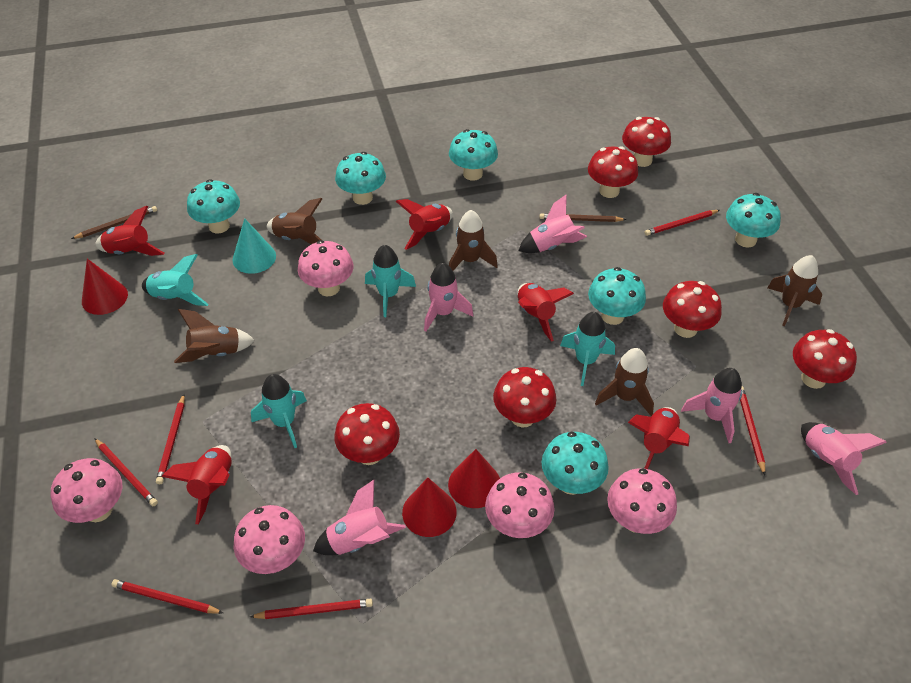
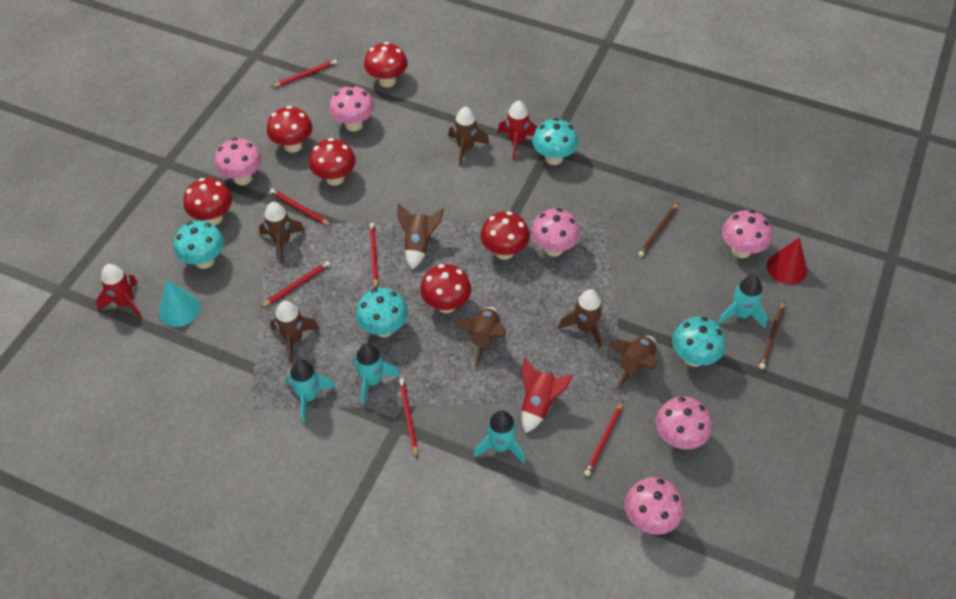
brown rocket: [174,309,255,363] [267,198,322,244] [449,210,498,271] [595,348,654,416] [767,255,822,326] = 5 -> [259,202,305,263] [270,301,319,363] [397,203,444,270] [448,106,489,166] [456,307,506,366] [558,289,603,348] [608,336,657,389] = 7
pink mushroom: [51,458,122,523] [234,505,305,574] [298,240,354,297] [485,472,555,538] [607,468,677,534] = 5 -> [215,138,262,185] [329,85,374,132] [531,208,580,257] [625,477,684,535] [656,396,712,449] [722,210,772,258] = 6
pink rocket: [313,480,406,555] [424,263,473,332] [518,195,587,253] [681,368,742,443] [801,422,887,495] = 5 -> none = 0
red cone: [82,259,128,315] [402,478,457,537] [448,449,500,508] = 3 -> [767,237,807,284] = 1
red rocket: [95,206,165,256] [161,445,232,524] [396,199,453,250] [518,283,574,342] [628,407,690,469] = 5 -> [96,264,143,319] [498,100,537,160] [521,357,573,433] = 3
turquoise mushroom: [187,179,240,233] [335,152,386,205] [449,129,498,181] [542,432,609,495] [588,267,646,325] [726,193,781,248] = 6 -> [174,221,224,269] [356,288,408,337] [532,118,578,165] [672,317,726,367] = 4

